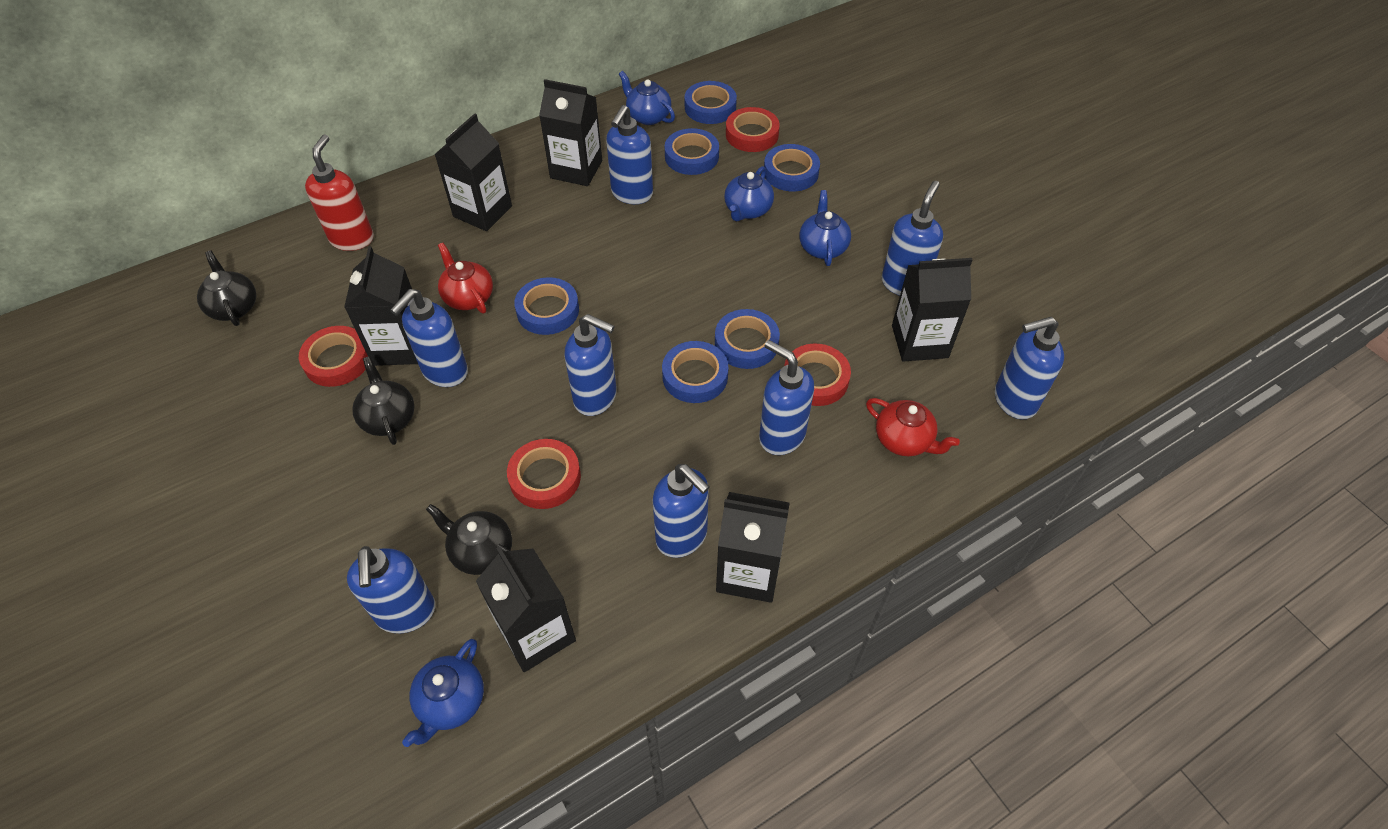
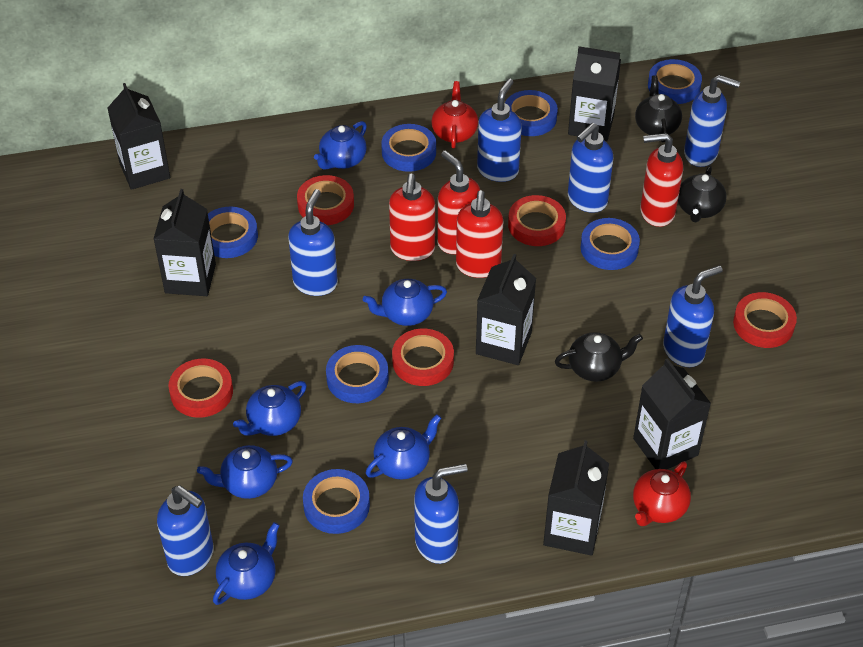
blue soap dispenser: [347,546,435,633] [390,289,468,387] [565,314,617,416] [606,105,653,204] [652,464,710,558] [759,340,814,455] [882,181,943,296] [995,317,1064,419] = 8 -> [157,486,214,576] [288,189,338,296] [414,464,468,564] [477,79,522,182] [568,123,613,213] [663,265,723,367] [684,75,740,167] = 7
blue tape: [514,277,579,335] [662,341,728,403] [665,128,719,175] [685,81,737,124] [715,309,780,369] [764,144,820,191] = 6 -> [208,207,258,258] [303,469,370,534] [326,345,389,403] [381,124,436,172] [505,90,558,136] [580,218,640,270] [648,59,702,104] = 7
blue teapot: [402,639,484,747] [619,71,675,125] [724,166,774,222] [799,190,851,266] = 4 -> [197,445,293,499] [213,522,280,605] [233,381,307,436] [314,121,367,170] [363,279,447,326] [366,414,441,480] = 6
red soap dispenser: [305,134,374,251] = 1 -> [389,174,435,261] [438,150,480,254] [456,190,503,278] [640,133,683,227] = 4
red tape: [299,326,368,387] [507,439,581,509] [726,107,780,152] [784,344,851,406] = 4 -> [168,359,233,418] [297,175,354,225] [392,329,454,386] [508,195,566,246] [733,292,797,348] = 5

